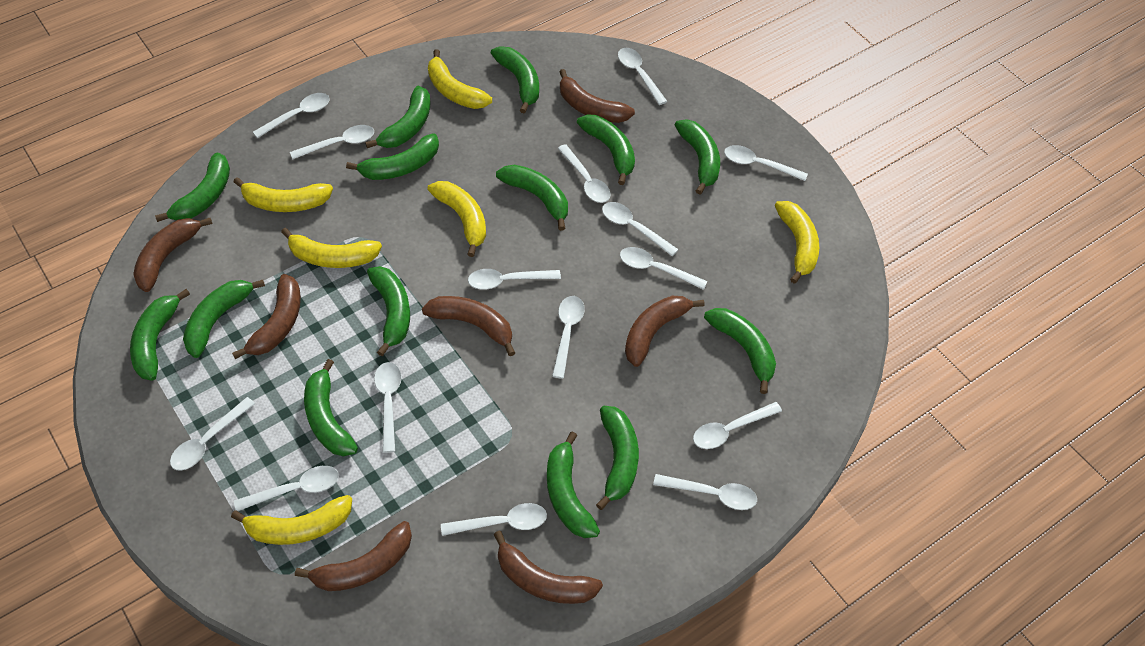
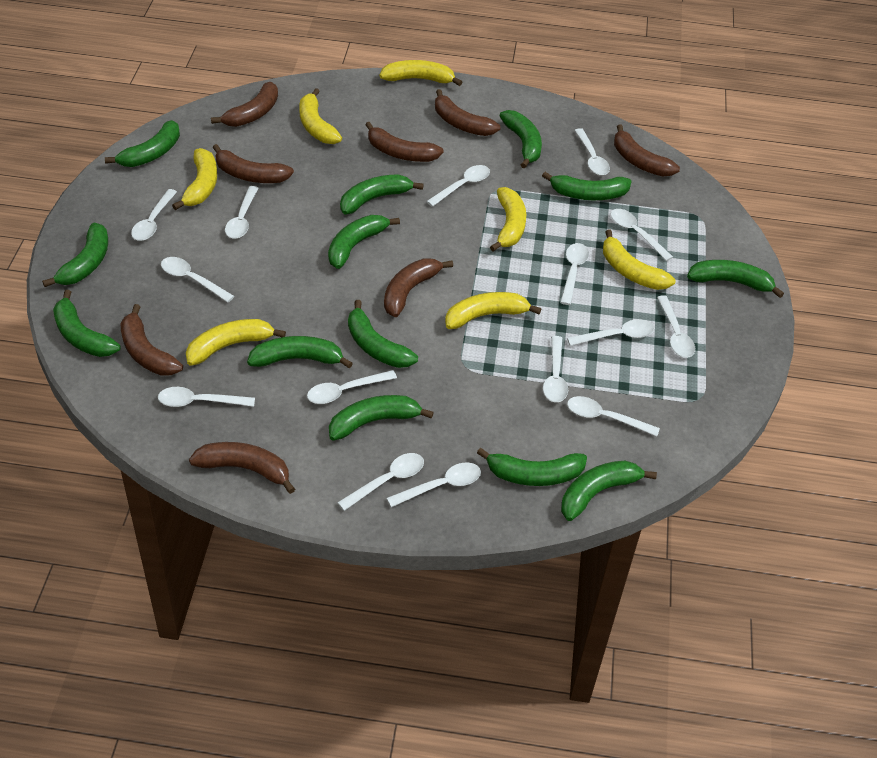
brown banana: [133,218,212,292] [232,274,301,359] [295,521,412,591] [422,296,515,356] [493,531,603,604] [559,69,635,123] [625,296,705,367] = 7 -> [120,304,183,376] [189,442,295,494] [211,82,278,127] [213,144,294,183] [365,122,444,162] [384,259,453,317] [435,89,500,136] [614,124,680,177] = 8
green banana: [130,289,190,381] [155,153,230,222] [183,280,265,358] [304,359,358,456] [346,134,439,180] [365,86,430,148] [367,266,410,356] [491,46,539,113] [496,165,568,231] [547,432,600,538] [577,114,635,185] [596,406,639,510] [675,119,720,195] [704,308,776,394] = 14 -> [42,223,108,287] [53,290,121,357] [105,120,180,167] [247,336,353,368] [328,215,400,269] [329,395,434,441] [340,174,424,215] [348,300,418,368] [477,448,587,486] [500,110,542,169] [542,172,632,200] [561,461,657,521] [687,260,784,298] = 13
yellow banana: [231,495,352,545] [234,178,333,212] [281,228,382,268] [427,181,486,257] [428,49,492,109] [775,201,819,284] = 6 -> [172,148,217,210] [186,319,286,366] [299,88,342,144] [380,60,462,86] [445,292,541,329] [490,187,526,252] [603,230,675,290] = 7

